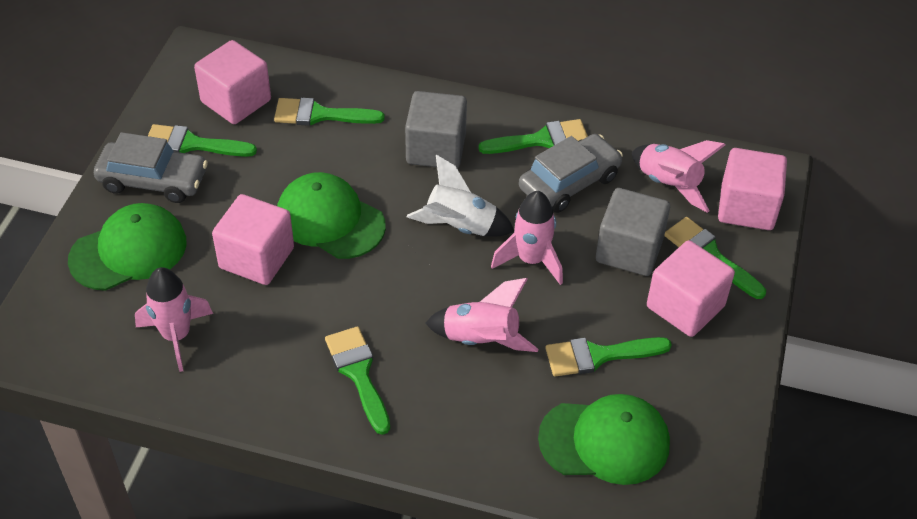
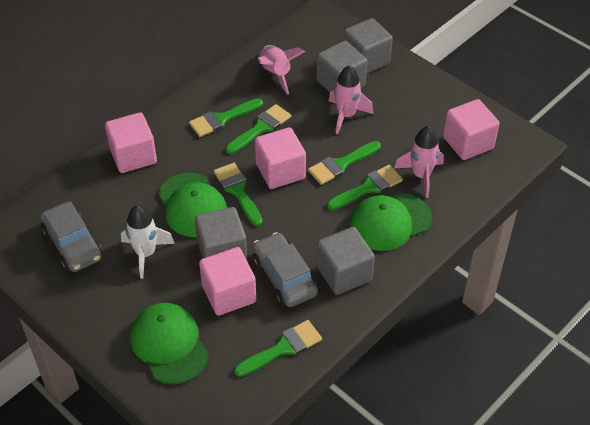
grey cube: [405,91,467,169] [596,188,670,276] = 2 -> [195,207,247,260] [317,41,367,92] [317,227,375,295] [343,18,393,73] = 4
pink rocket: [135,267,213,372] [426,278,539,352] [491,191,563,285] [632,140,725,213] = 4 -> [257,45,305,95] [329,65,373,134] [394,126,444,198] = 3

